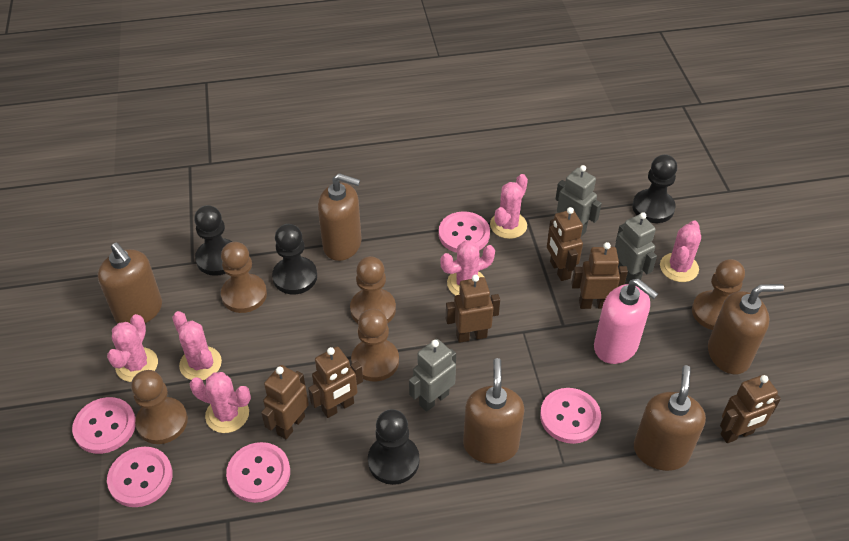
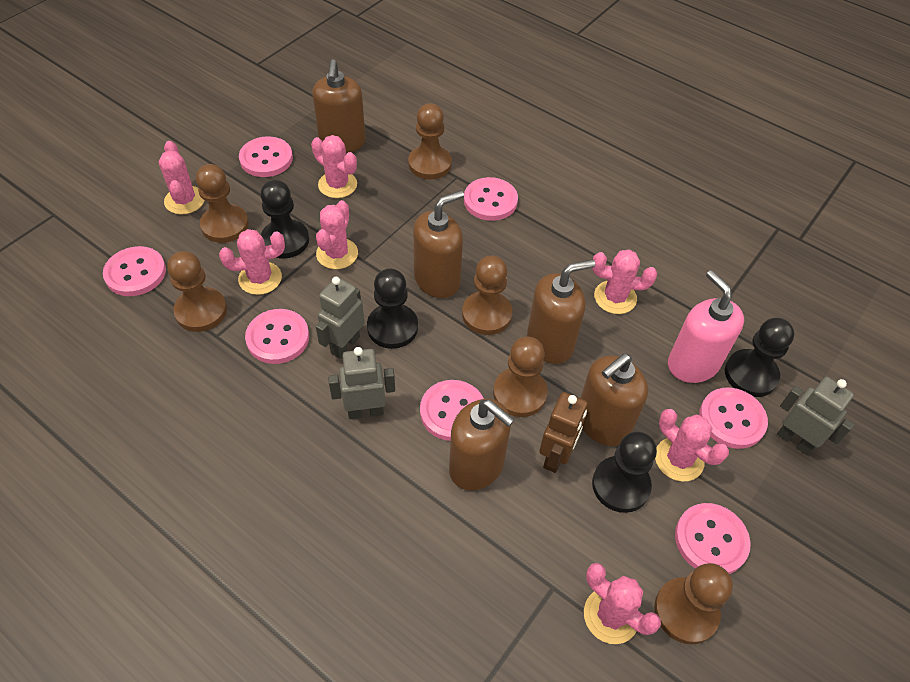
brown pawn: [131,370,188,444] [221,242,267,313] [350,256,396,323] [351,309,399,382] [692,259,745,330] = 5 -> [167,251,227,332] [196,164,249,243] [408,103,452,179] [462,255,513,335] [493,337,548,417] [654,563,733,645] = 6
brown robot: [261,365,309,439] [308,347,363,418] [446,274,500,343] [547,207,583,281] [571,242,628,309] [720,375,781,443] = 6 -> [539,392,588,473] = 1
pink button: [72,397,136,454] [107,447,173,507] [226,442,290,503] [439,211,490,253] [540,388,601,444] = 5 -> [103,246,166,296] [239,136,293,177] [245,309,309,364] [420,380,484,441] [464,177,518,221] [675,503,751,574] [699,388,768,449] = 7
pink cactus: [107,314,158,382] [172,311,222,380] [189,372,251,433] [440,240,495,296] [490,174,528,239] [660,220,701,282] = 6 -> [159,141,205,215] [219,229,285,295] [311,135,357,198] [316,200,358,269] [584,563,661,644] [592,249,657,314] [655,409,729,482] = 7

